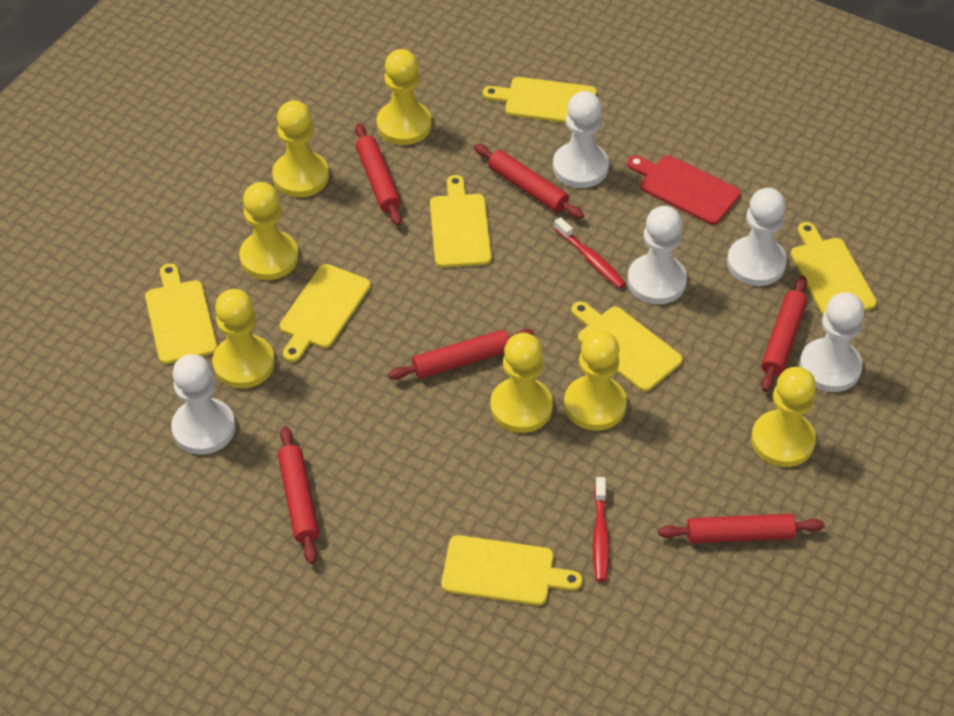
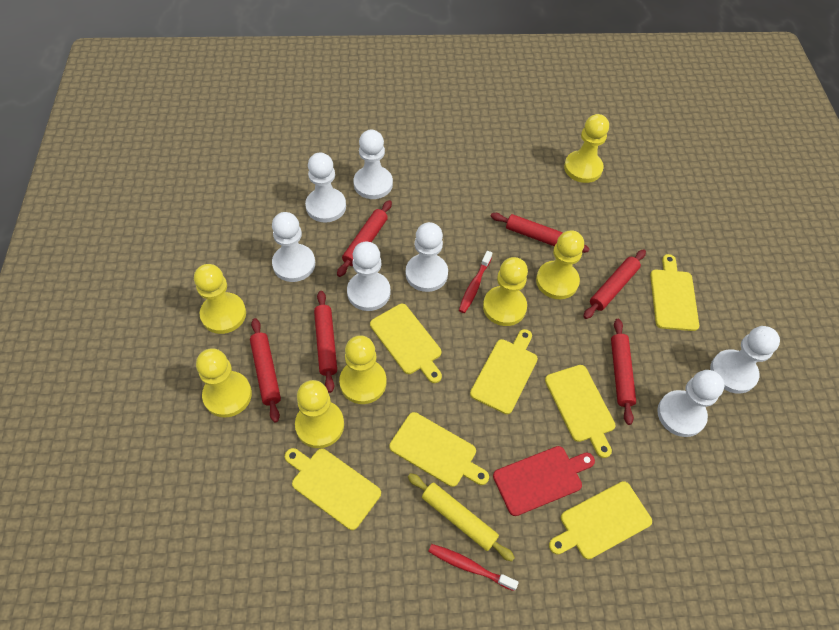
white pawn: [171,354,236,455] [553,91,609,188] [627,206,687,304] [727,188,787,286] [799,292,864,392] = 5 -> [272,212,315,282] [305,152,346,223] [347,242,390,311] [353,130,393,199] [406,222,448,292] [657,370,724,437] [710,326,780,394] = 7
yellow rolling pin: none = 0 -> [408,473,515,561] = 1

